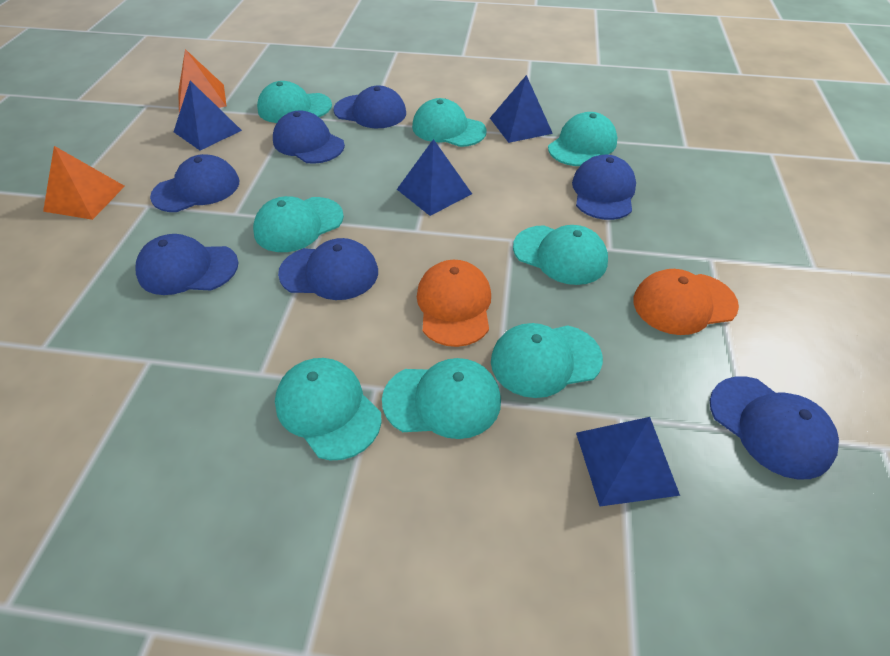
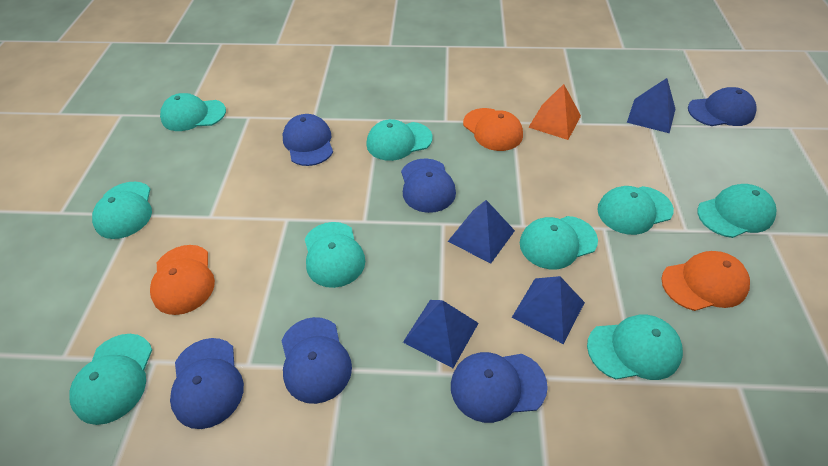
blue cap: [135,234,239,295] [150,154,239,212] [273,110,345,164] [278,238,378,300] [334,86,406,128] [572,155,636,220] [710,376,839,480] = 7 -> [170,338,244,429] [281,317,352,404] [283,114,333,166] [401,158,456,213] [451,352,548,423] [688,87,756,126] = 6
orange cap: [417,260,491,347] [633,269,739,335] = 2 -> [150,245,215,315] [463,108,523,151] [661,251,750,311] = 3
orange pyramid: [43,146,125,220] [178,49,227,113] = 2 -> [528,84,581,140] = 1
turquoise cap: [253,196,344,252] [257,81,332,123] [275,358,381,460] [382,358,501,439] [412,98,487,147] [491,323,603,398] [513,225,608,285] [548,112,617,166] = 8 -> [69,334,152,425] [92,182,152,239] [160,93,226,131] [305,222,365,288] [366,119,433,161] [520,216,598,269] [587,315,683,380] [597,186,674,235] [697,184,776,238] = 9

